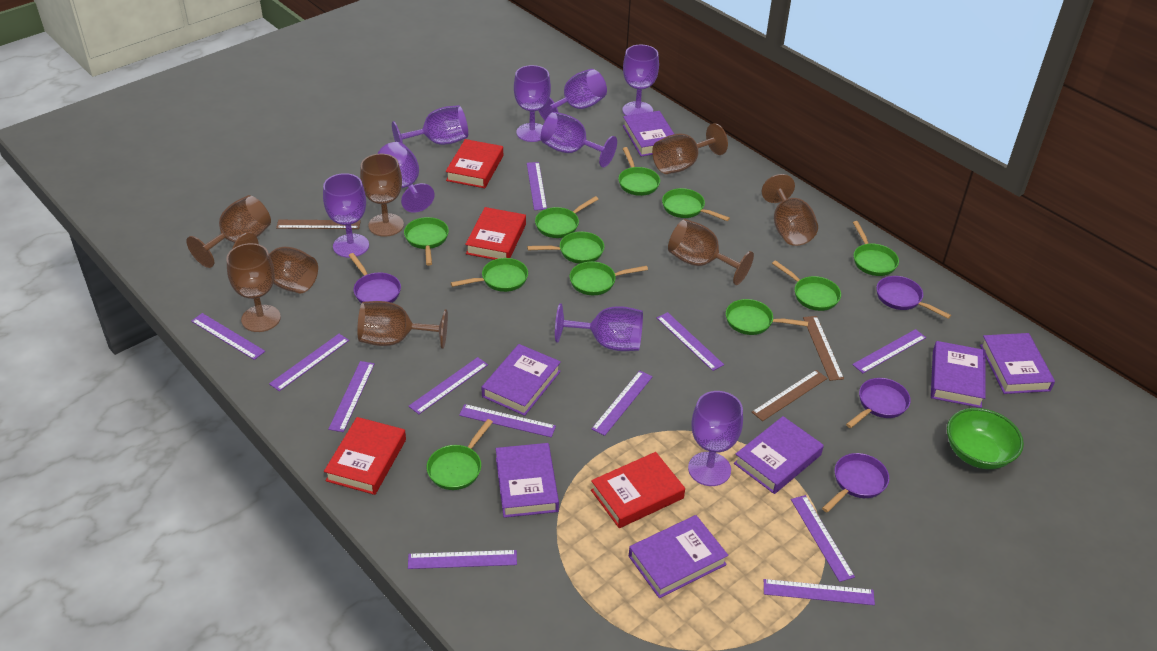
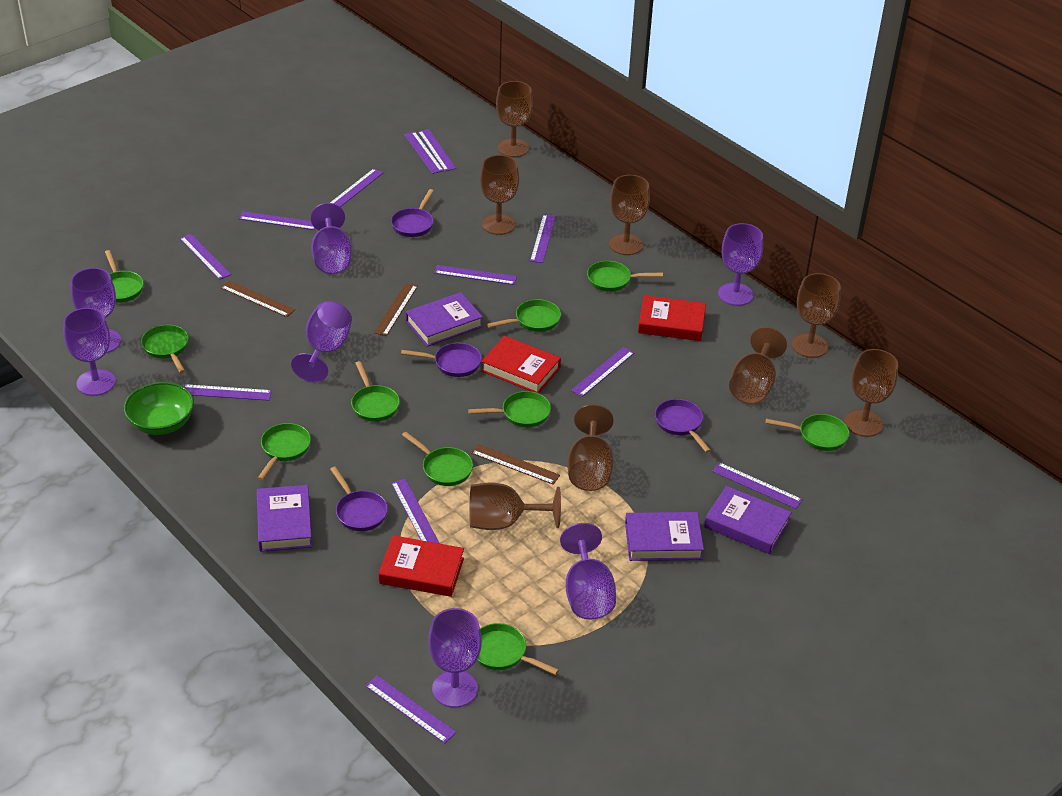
green pan: [404,217,449,266] [427,419,493,490] [451,258,528,292] [527,232,604,264] [535,196,599,238] [569,261,648,295] [618,147,660,196] [662,188,730,221] [726,299,808,335] [772,260,841,311] [853,221,899,276] = 11 -> [105,250,144,303] [141,325,189,373] [258,423,311,480] [351,361,400,422] [402,432,473,486] [468,391,551,427] [477,623,559,675] [487,299,561,332] [587,261,663,291] [765,414,849,451] = 10
purple book: [482,344,561,416] [496,443,559,518] [623,111,674,156] [629,515,728,598] [734,416,824,494] [931,341,986,408] [980,333,1055,394] = 7 -> [257,485,312,552] [406,292,483,347] [625,512,704,561] [704,486,792,554] = 4
purple goblet: [323,173,369,258] [377,142,435,213] [392,105,468,145] [514,65,551,142] [538,69,607,120] [541,112,617,168] [555,304,643,351] [622,45,659,116] [688,391,743,486] = 9 -> [63,308,116,396] [70,268,121,353] [291,301,352,382] [311,203,352,274] [428,608,482,708] [560,523,616,620] [718,223,763,306] = 7
red book: [324,417,406,495] [446,139,503,188] [465,207,526,260] [591,452,685,528] = 4 -> [378,535,464,597] [481,336,561,393] [638,295,706,341] = 3

